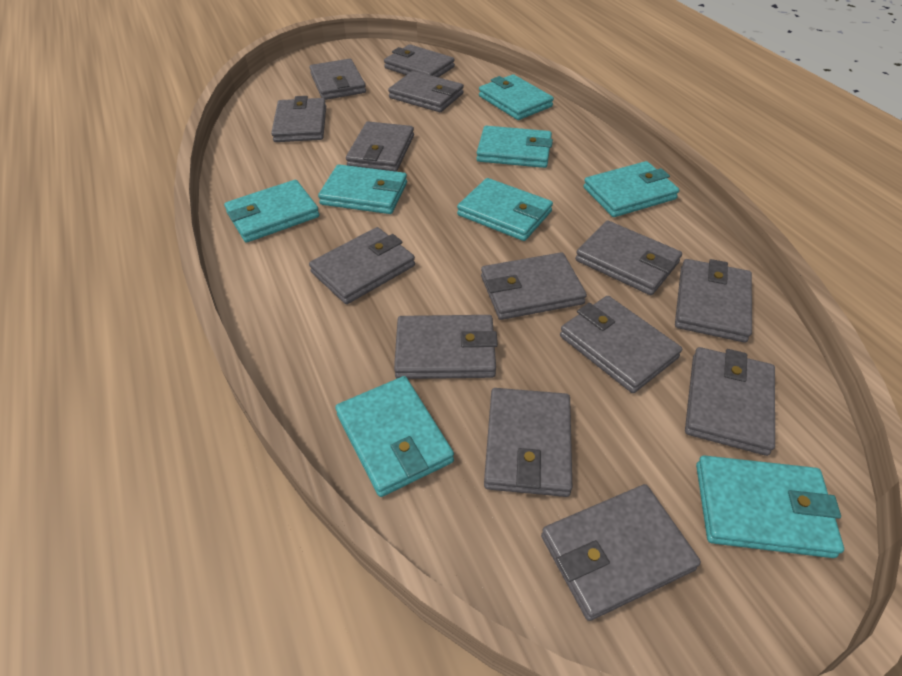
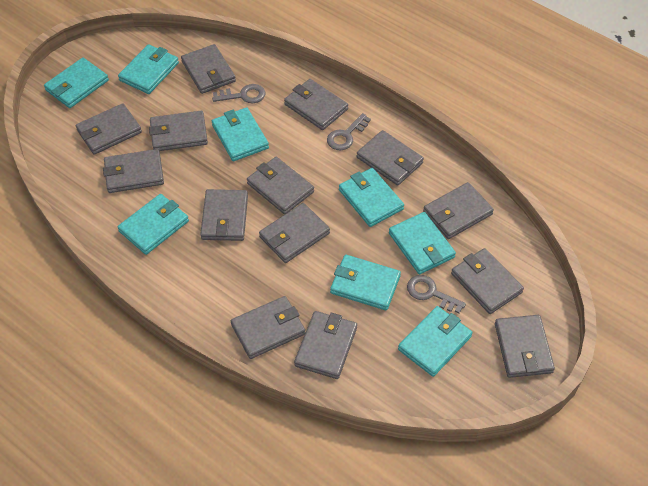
grey key: none = 0 -> [212,84,265,103] [327,113,371,150] [407,275,466,313] = 3

